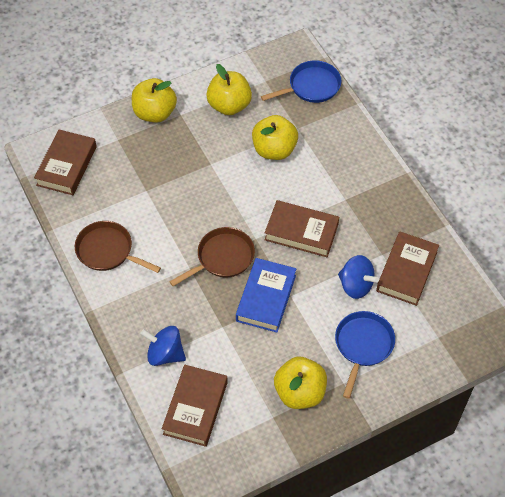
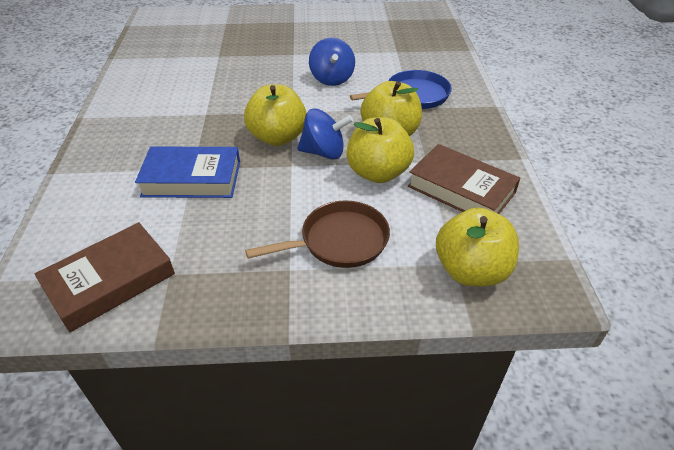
blue pan: [261,60,341,103] [335,311,395,399] = 2 -> [350,70,452,109] = 1
brown book: [34,129,97,195] [162,364,228,447] [264,200,339,257] [376,232,439,306] = 4 -> [35,222,175,332] [408,144,520,214] = 2
brown pan: [75,221,161,273] [169,227,255,286] = 2 -> [245,201,390,268] = 1

